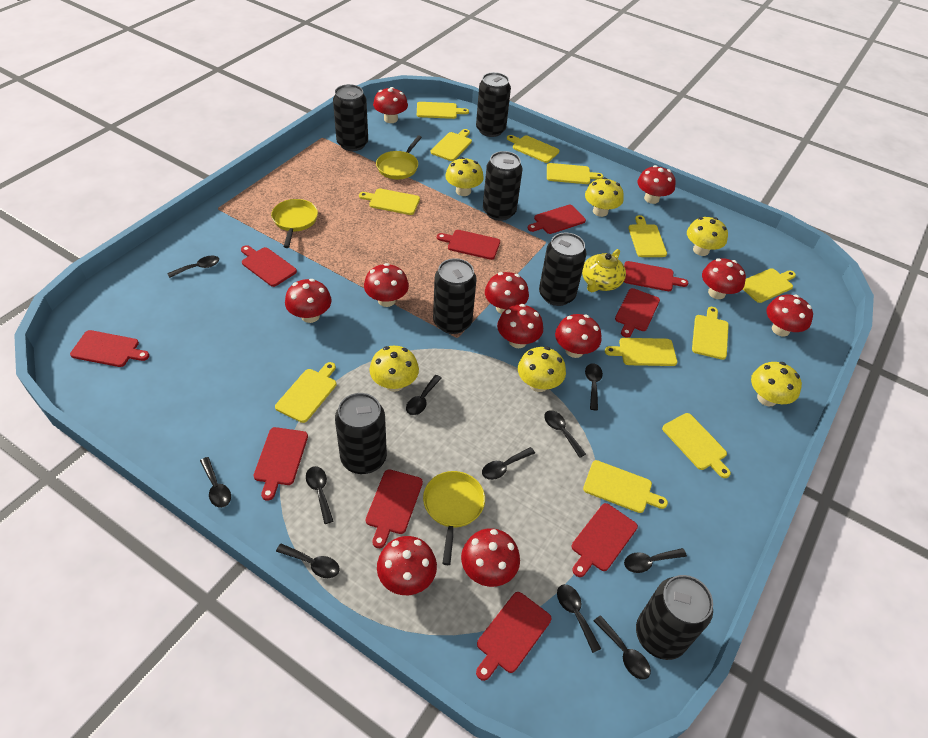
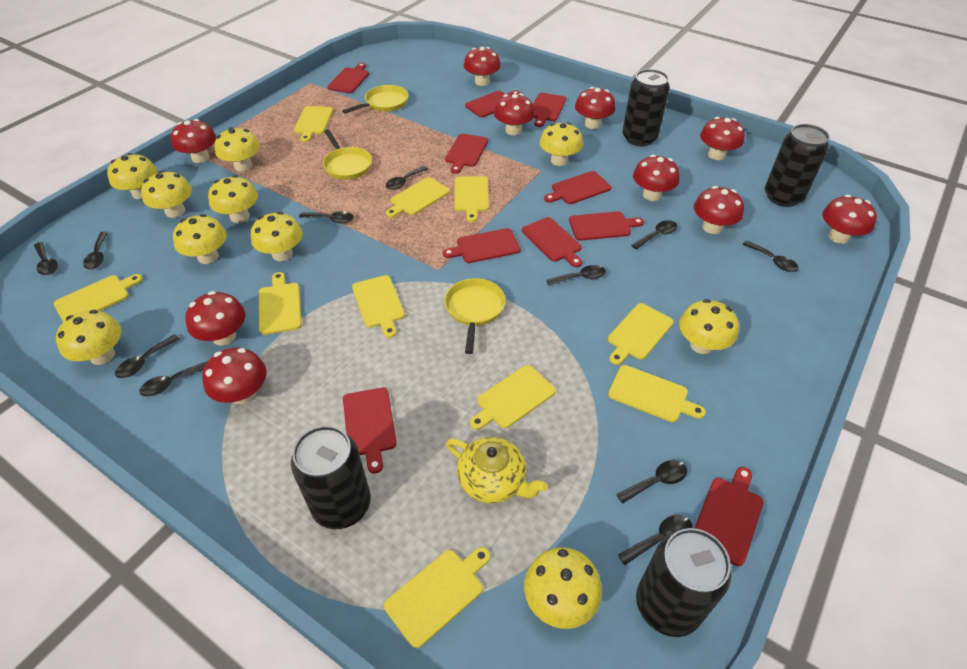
black can: [333,84,368,151] [335,393,387,474] [433,258,477,334] [476,72,511,137] [483,151,523,221] [539,233,586,306] [636,575,713,660] = 7 -> [291,425,371,529] [622,69,670,147] [636,528,732,637] [765,124,830,207] = 4
red mushroom: [285,279,332,323] [364,263,409,307] [373,87,408,123] [377,536,437,595] [461,528,520,587] [485,272,529,314] [497,304,543,348] [555,314,602,358] [637,165,676,204] [702,258,746,299] [766,294,813,337] = 11 -> [171,119,216,163] [185,291,245,346] [202,348,267,404] [464,47,501,86] [494,93,535,135] [575,87,616,129] [633,155,680,201] [694,186,744,234] [700,117,745,160] [822,195,877,244] = 10
yellow cutting board: [275,362,336,423] [359,188,420,215] [417,102,469,119] [431,129,472,161] [507,135,559,163] [547,163,603,184] [583,460,668,513] [605,338,677,366] [628,215,667,257] [662,413,731,478] [692,307,729,360] [743,268,796,303] = 12 -> [53,274,143,322] [259,272,302,335] [294,106,333,142] [352,275,405,338] [384,547,490,648] [386,177,450,218] [454,176,489,222] [470,365,556,430] [608,303,674,365] [608,365,706,422] = 10
yellow mushroom: [370,346,419,392] [445,157,484,196] [518,347,566,392] [585,177,624,217] [687,217,728,256] [751,362,802,407] = 6 -> [56,310,121,365] [107,153,157,199] [141,171,192,218] [173,214,227,264] [208,175,258,223] [214,127,260,172] [251,212,302,261] [524,547,602,629] [540,122,583,166] [679,299,739,354] = 10

